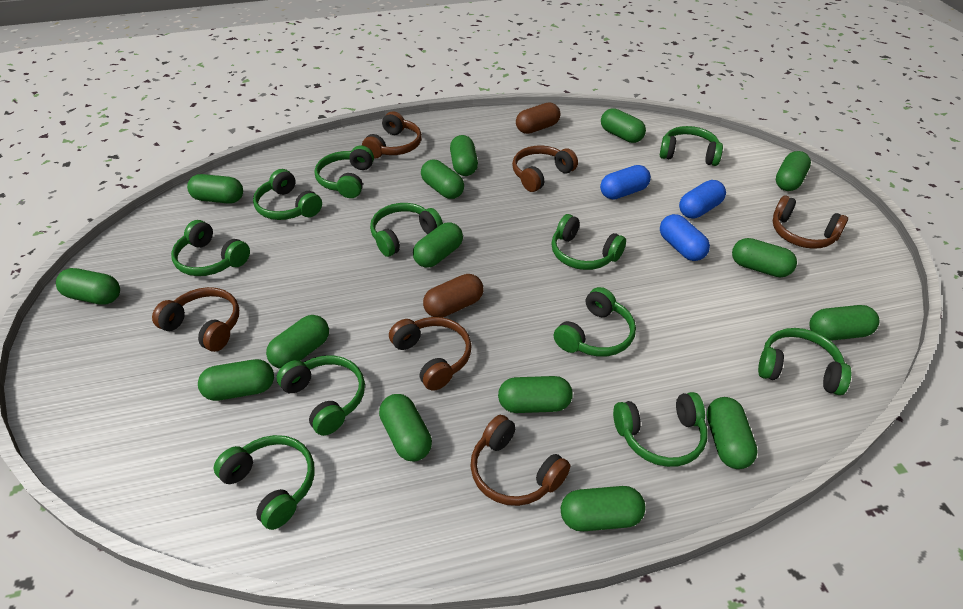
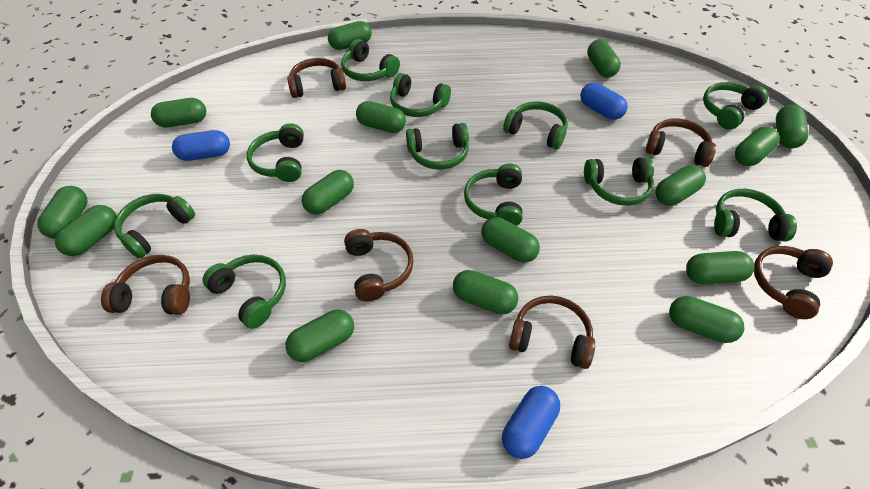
brown capsule: [423,274,484,317] [516,102,560,134] = 2 -> none = 0

